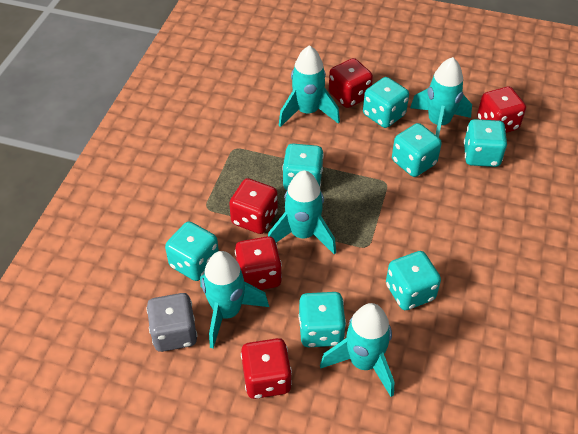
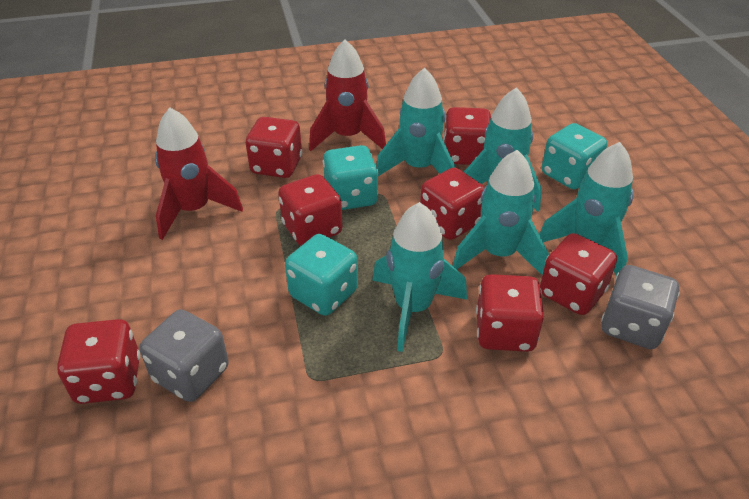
grey dice: [147,293,197,352] = 1 -> [140,309,229,402] [601,265,679,349] = 2
red dice: [229,178,278,234] [235,236,282,290] [241,338,292,399] [329,58,373,108] [477,87,526,133] = 5 -> [57,319,140,404] [246,117,302,178] [278,174,343,246] [420,167,485,240] [443,107,491,165] [476,274,544,352] [540,233,617,315] = 7
red rocket: none = 0 -> [155,107,243,240] [309,40,386,151] = 2
turquoise dice: [165,221,219,281] [282,144,324,190] [298,292,346,347] [363,77,409,128] [386,251,441,310] [392,123,442,177] [464,119,507,167] = 7 -> [285,234,358,316] [323,145,378,210] [542,123,607,189] = 3

